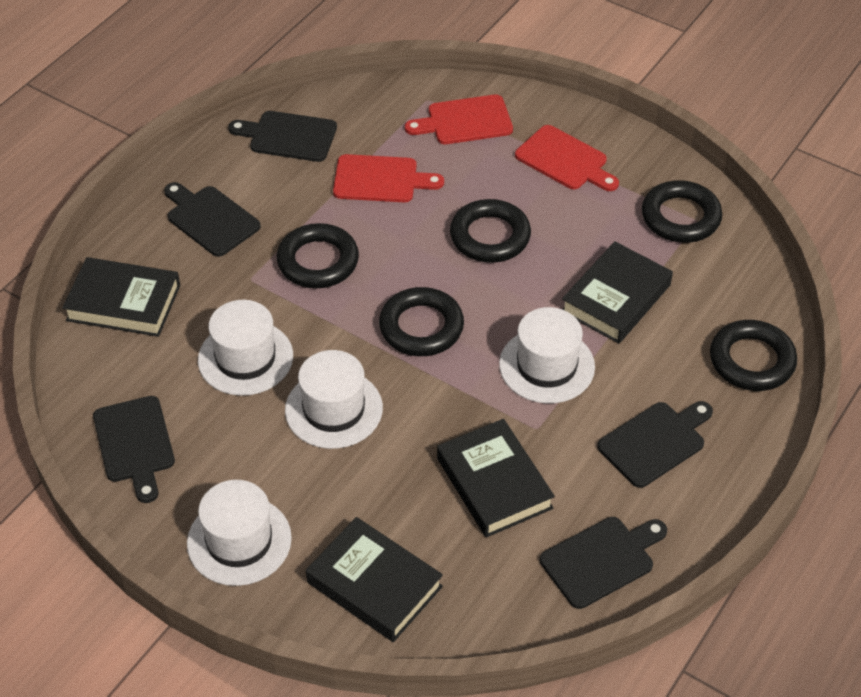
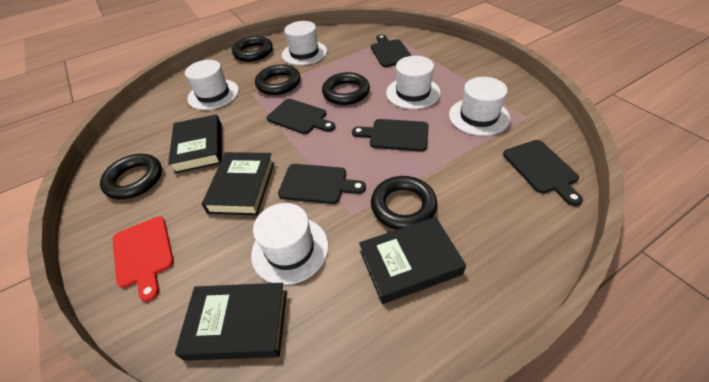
red cutting board: [333,154,444,202] [405,94,513,144] [515,125,619,191] = 3 -> [113,216,174,302] = 1
white hat: [187,480,292,586] [198,300,293,396] [285,350,383,449] [499,307,595,404] = 4 -> [185,60,239,110] [251,203,328,285] [282,21,327,65] [386,56,441,109] [449,77,510,136] = 5

